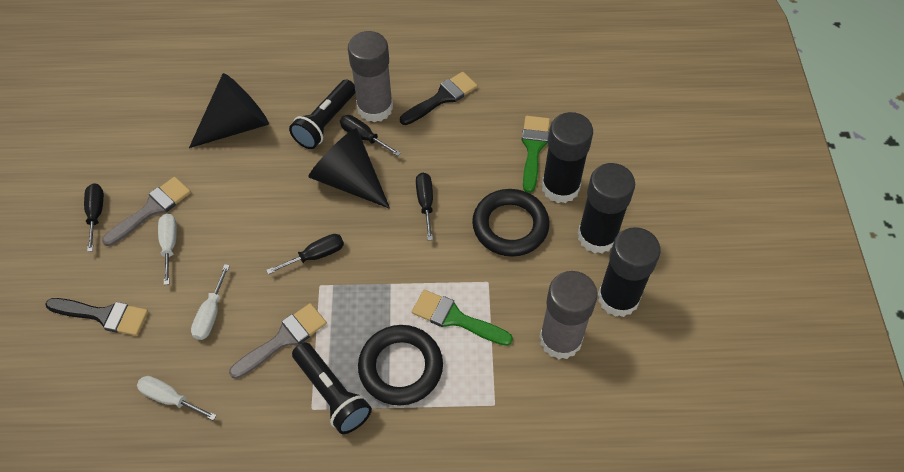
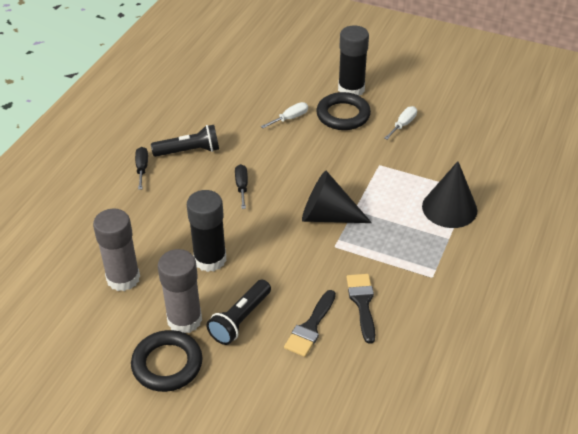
black glue stick: [542,112,593,203] [578,163,635,253] [598,227,661,317] = 3 -> [187,190,226,272] [338,25,369,96] = 2
black screwdriver: [84,183,104,252] [266,234,344,275] [340,115,401,156] [416,173,433,240] = 4 -> [135,147,148,190] [235,164,248,209] = 2
green brush: [412,290,513,346] [522,116,550,193] = 2 -> none = 0
grey brush: [102,177,191,246] [229,303,327,379] = 2 -> none = 0
white screwdriver: [137,376,217,421] [158,214,177,285] [191,264,230,340] = 3 -> [261,102,308,128] [384,106,417,140] = 2

